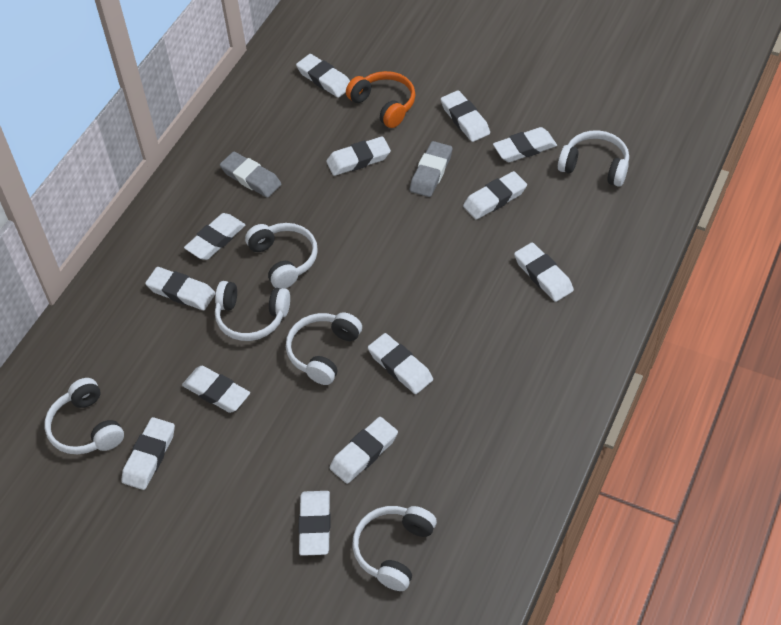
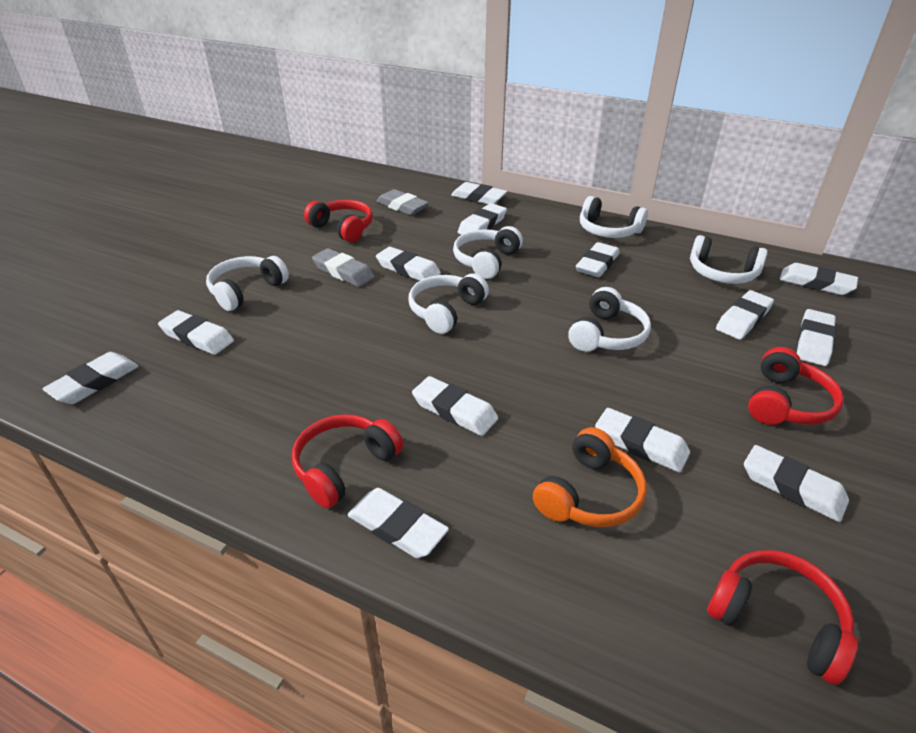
red headphones: none = 0 -> [292,414,403,508] [304,200,373,242] [707,550,858,685] [748,347,844,425] = 4

